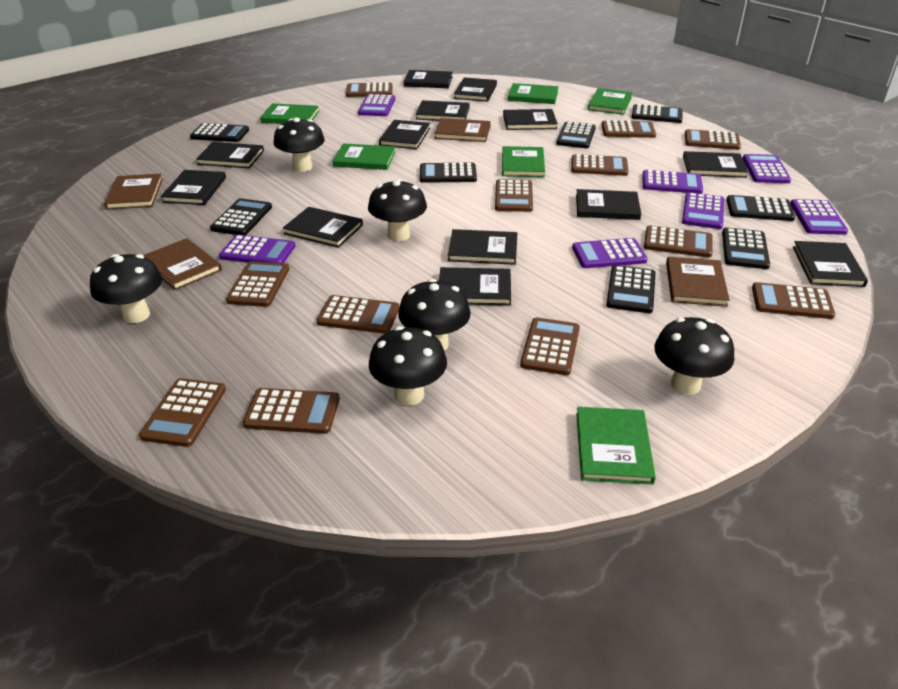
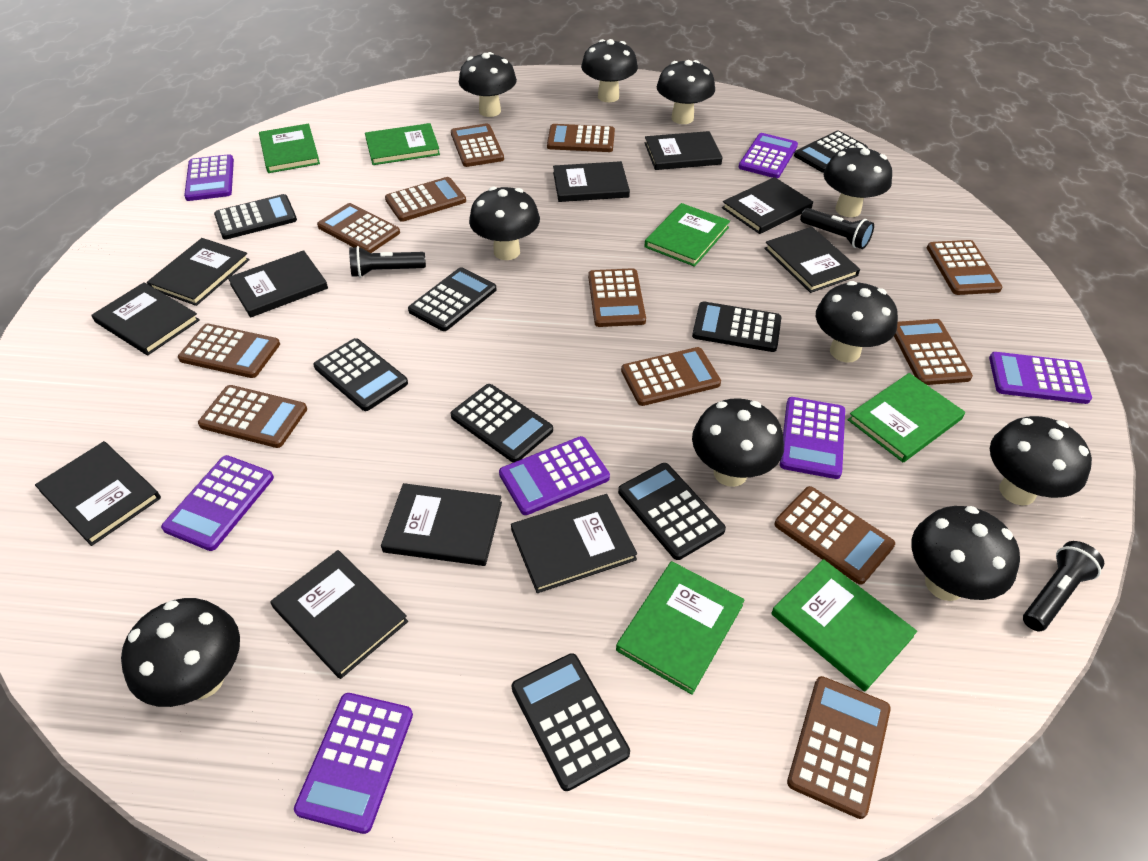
black book: [161,170,226,205] [196,142,264,168] [283,207,363,248] [379,120,430,149] [404,70,453,88] [416,100,470,121] [439,267,511,306] [448,229,518,265] [454,77,497,102] [503,109,558,130] [576,189,641,220] [683,151,748,178] [793,241,868,287] = 13 -> [35,441,161,546] [92,282,200,355] [147,238,250,306] [228,250,328,318] [270,550,408,679] [381,483,502,566] [511,494,637,593] [553,161,630,202] [645,131,723,170] [722,177,813,234] [764,227,860,293] = 11
black flashlight: none = 0 -> [349,246,426,278] [800,208,874,249] [1023,541,1104,631] = 3
black mushroom: [90,254,162,323] [273,117,325,172] [368,179,427,241] [369,326,447,406] [398,279,471,351] [654,317,734,395] = 6 -> [121,598,240,707] [459,52,517,117] [469,187,540,260] [581,39,638,102] [657,60,715,124] [692,398,784,487] [816,281,898,363] [824,145,892,217] [911,506,1020,601] [990,416,1092,506] = 10
brown book: [104,174,163,210] [143,238,222,290] [434,118,491,142] [666,257,730,307] = 4 -> none = 0

